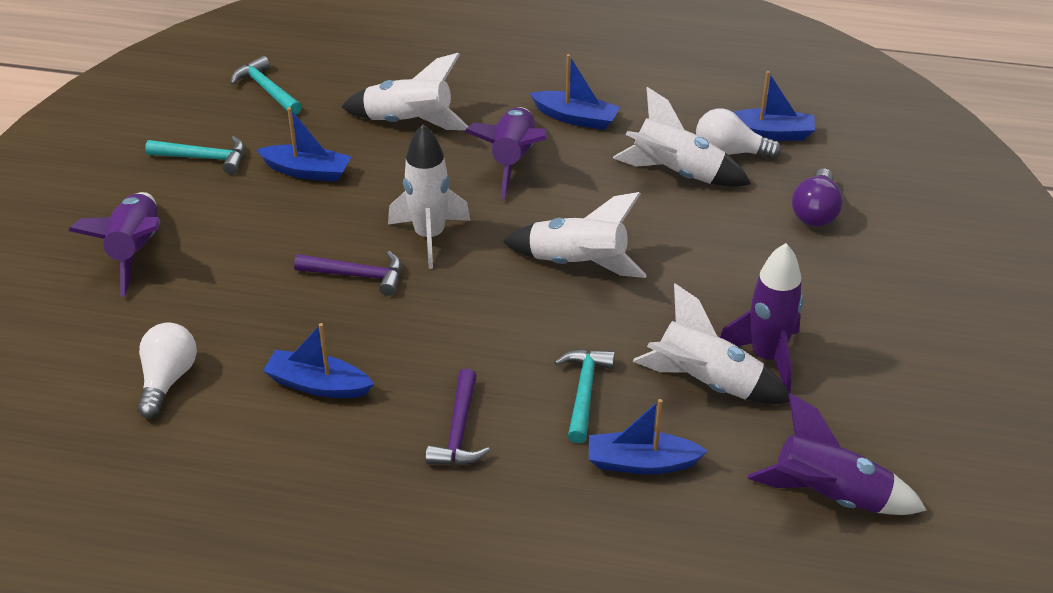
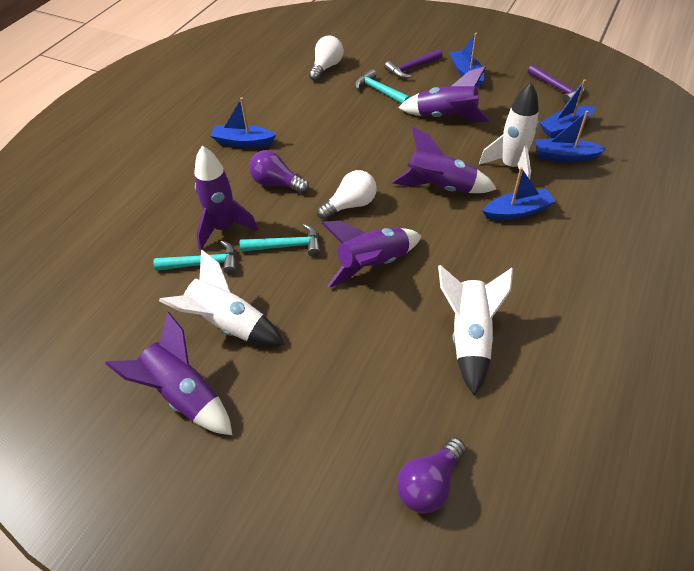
purple light bulb: [792,168,843,227] = 1 -> [249,150,309,193] [397,437,466,514] = 2
purple rocket: [68,192,161,297] [465,107,547,199] [720,243,804,393] [747,393,926,515] = 4 -> [105,312,232,435] [194,146,258,250] [322,221,421,288] [392,127,497,193] [398,66,490,122] = 5
white rocket: [341,53,469,130] [388,124,471,269] [502,192,647,278] [613,87,751,187] [633,283,790,404] = 5 -> [159,249,284,346] [438,265,513,395] [479,82,539,179] = 3

